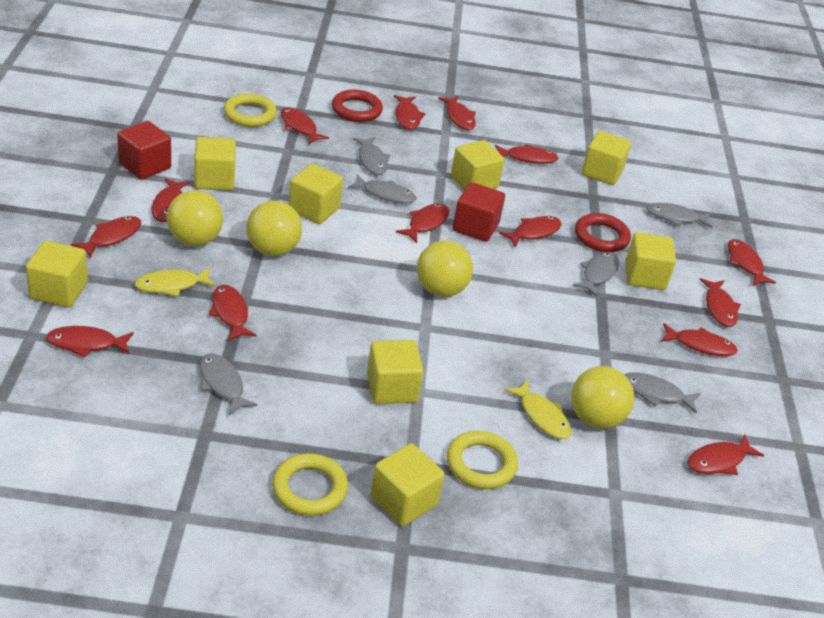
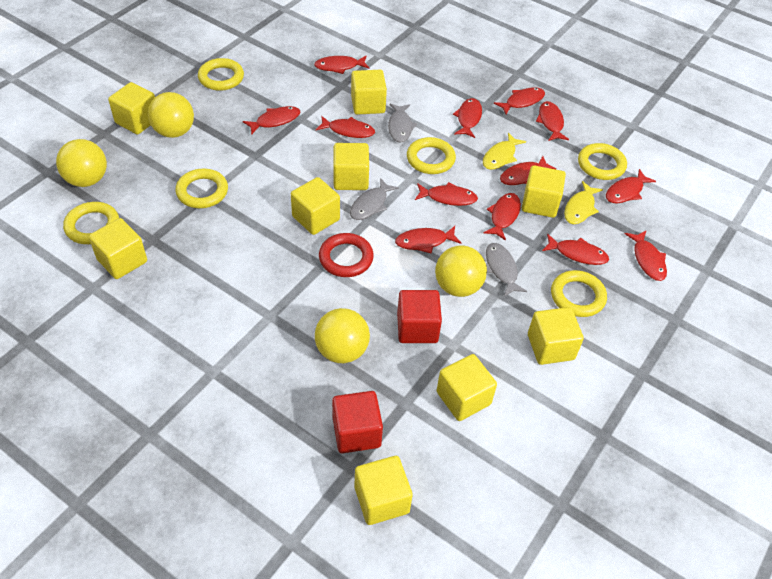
grey fish: [200,353,258,415] [348,174,416,204] [353,137,390,175] [573,252,619,297] [624,372,701,413] [646,203,712,228] = 6 -> [350,178,399,220] [388,104,417,143] [486,243,527,297] = 3
red fish: [46,326,134,358] [71,216,141,258] [152,178,190,222] [209,285,256,341] [281,107,329,144] [394,95,426,130] [396,203,449,243] [438,96,476,130] [495,144,558,164] [499,216,562,248] [661,323,738,356] [688,435,764,475] [699,278,741,327] [728,239,776,286] = 14 -> [243,106,300,134] [314,56,369,74] [316,116,375,138] [395,226,461,254] [415,182,478,206] [453,98,482,138] [484,193,521,241] [494,87,545,115] [500,156,556,185] [536,101,569,141] [542,234,609,265] [606,169,656,203] [625,231,667,281] = 13
red ring: [332,90,383,122] [575,213,631,252] = 2 -> [319,233,374,277] = 1
yellow cube: [26,241,88,307] [194,137,236,191] [289,164,343,224] [367,340,424,404] [370,443,444,526] [451,140,504,190] [582,131,631,185] [625,232,676,290] = 8 -> [89,218,147,279] [108,82,155,135] [291,177,340,235] [333,143,369,190] [351,70,387,115] [355,456,413,525] [437,354,497,421] [522,165,566,218] [528,307,584,365] = 9
yellow ring: [224,93,277,127] [272,453,348,516] [447,431,518,489] = 3 -> [63,202,119,244] [175,169,228,208] [198,58,244,91] [407,137,456,174] [551,270,607,317] [578,143,627,180] = 6

